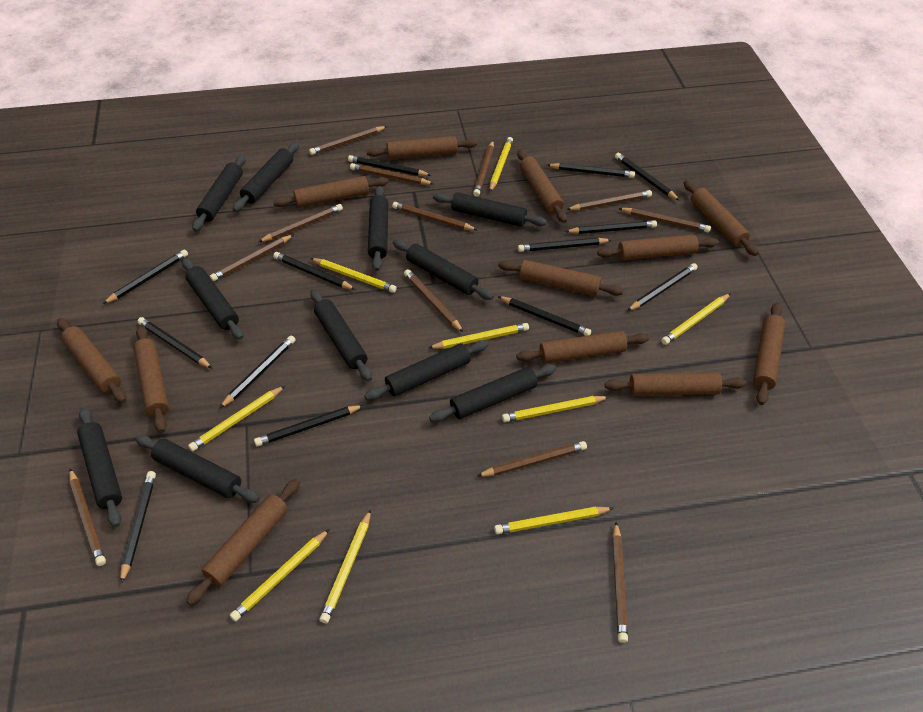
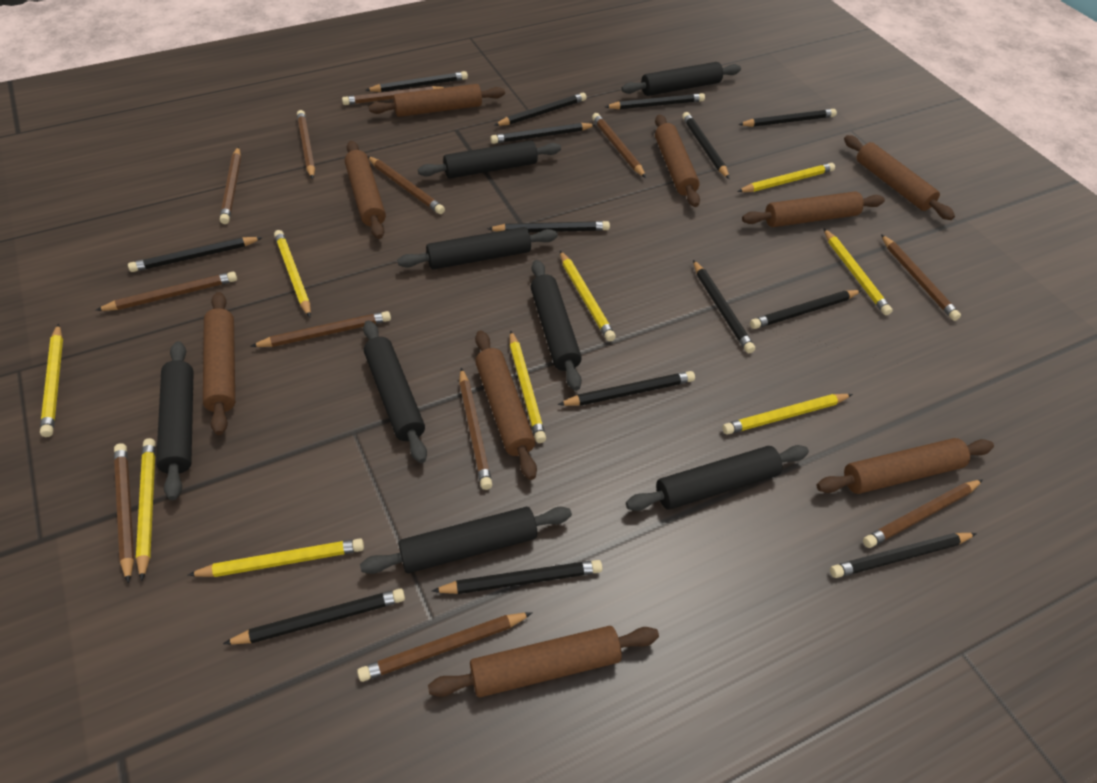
black pencil: [103,249,188,304] [120,471,156,584] [138,317,213,369] [220,335,296,408] [254,405,364,446] [273,252,356,290] [348,155,431,176] [498,296,591,336] [518,238,611,252] [547,163,635,178] [565,220,657,234] [615,153,680,201] [627,263,698,311] = 13 -> [128,237,263,272] [223,589,405,644] [365,71,468,92] [432,560,602,594] [487,221,610,232] [490,123,596,144] [494,93,587,126] [558,371,695,406] [605,93,705,109] [682,112,730,179] [693,260,755,353] [738,109,837,127] [750,290,862,329] [830,533,977,578] = 14
black rolling pin: [77,408,122,527] [135,435,260,503] [182,258,243,340] [192,155,246,231] [233,142,299,212] [310,289,372,381] [364,340,489,400] [368,186,388,271] [393,240,494,300] [429,364,556,422] [433,192,547,227] = 11 -> [156,341,194,500] [360,507,572,574] [363,320,427,463] [397,227,558,270] [418,140,561,178] [531,260,582,391] [621,62,741,96] [626,445,809,511] = 8
brown rolling pin: [57,318,126,403] [133,326,169,433] [186,479,300,605] [273,176,388,208] [367,136,477,160] [498,260,624,296] [516,331,649,364] [517,149,567,223] [597,235,718,261] [605,372,746,396] [684,180,758,256] [753,303,785,405] = 12 -> [203,292,235,435] [345,141,386,239] [369,84,505,117] [428,626,659,697] [475,330,537,480] [655,115,700,207] [742,192,885,227] [817,438,994,494] [844,135,955,220] = 9

